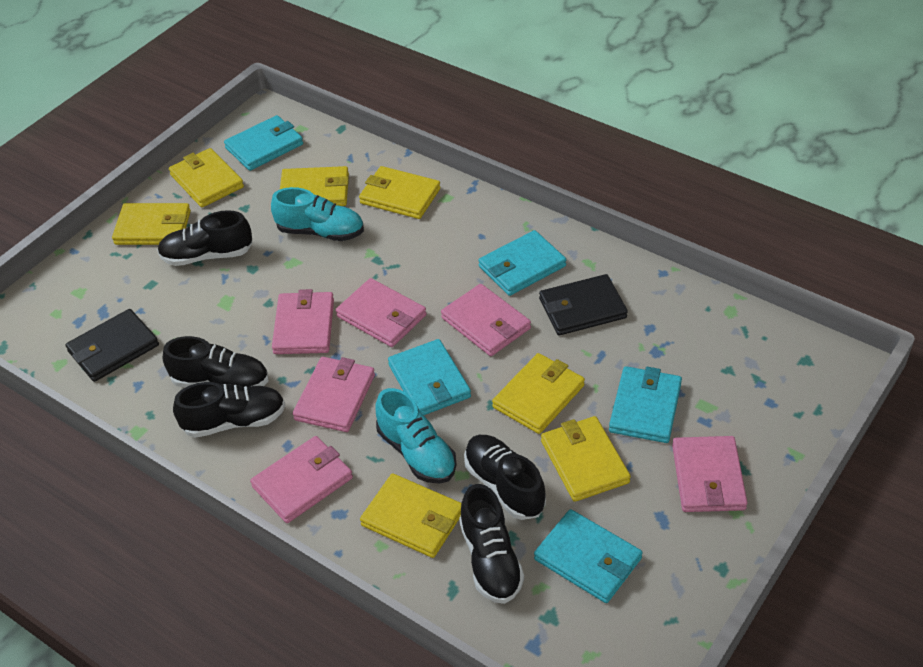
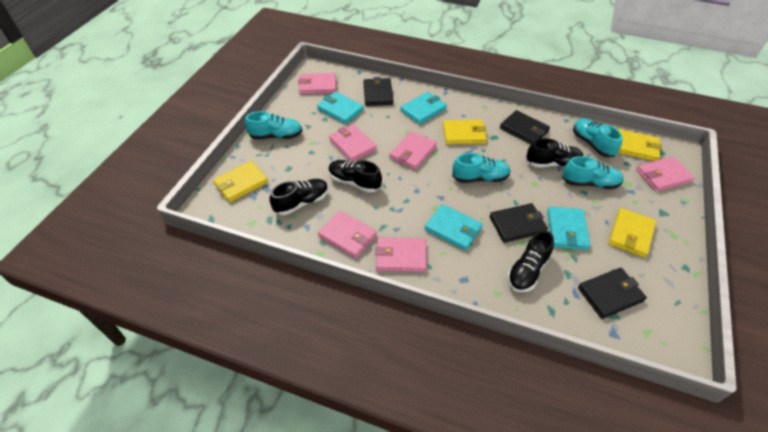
black shoe: [157,210,253,266] [163,336,269,387] [173,382,285,438] [459,484,524,604] [464,435,546,520] = 5 -> [269,179,328,215] [328,160,382,193] [507,230,554,292] [526,138,583,167] = 4
black wallet: [65,309,159,382] [539,274,628,335] = 2 -> [363,77,394,106] [490,203,548,243] [500,110,550,144] [578,268,647,319] = 4
turquoise shoe: [271,187,364,241] [375,388,457,484] = 2 -> [245,111,302,139] [452,153,511,183] [562,156,624,189] [573,118,623,157] = 4
turquoise wallet: [224,115,303,171] [388,339,471,415] [478,230,566,296] [534,509,642,603] [609,366,682,443] = 5 -> [317,92,364,124] [400,92,447,125] [425,204,483,251] [547,207,591,250] = 4
yellow wallet: [112,203,191,245] [169,148,244,207] [280,166,349,206] [359,166,440,219] [360,473,461,558] [492,353,585,434] [541,416,631,502] = 7 -> [213,161,268,202] [443,120,487,144] [609,208,656,258] [618,129,662,161] = 4

